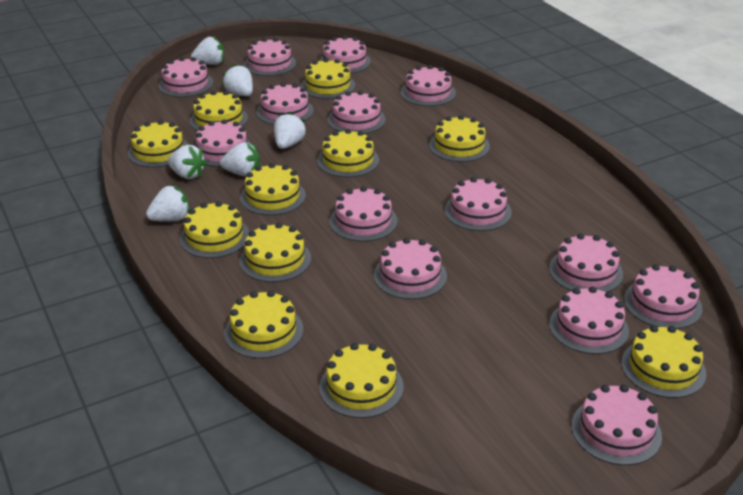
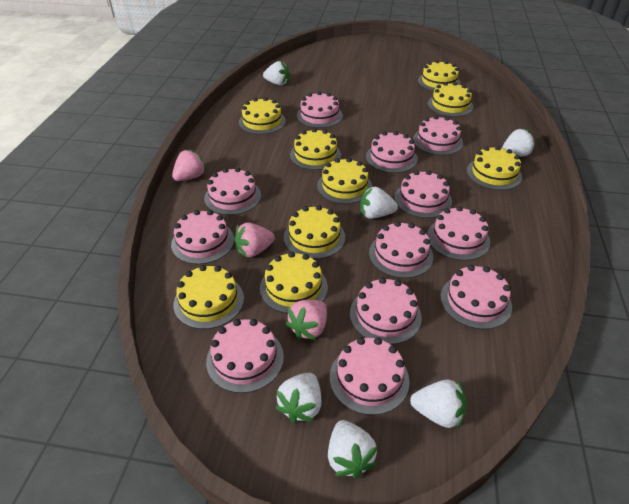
pink cake: [158,57,213,97] [194,119,253,167] [244,38,296,76] [257,82,314,125] [319,36,371,74] [328,91,386,134] [330,186,398,242] [374,238,447,299] [401,65,456,106] [445,177,512,231] [549,233,623,292] [549,286,629,354] [572,385,662,465] [624,264,703,329] = 14 -> [171,210,234,264] [204,168,261,215] [206,319,284,393] [297,92,343,128] [330,337,410,415] [350,278,422,345] [366,131,418,173] [369,221,433,278] [395,170,452,218] [413,115,463,155] [427,206,490,261] [441,265,512,330] = 12
pink strawberry: none = 0 -> [172,149,207,181] [234,222,275,258] [286,300,327,340] = 3
yellow cake: [128,120,189,167] [180,201,249,258] [190,91,248,131] [224,290,303,359] [239,223,311,282] [240,163,306,215] [301,58,355,99] [317,129,379,177] [319,343,404,418] [429,115,490,162] [622,325,706,398] = 11 -> [174,265,244,329] [239,97,286,134] [260,252,328,314] [284,205,345,259] [290,128,341,170] [317,158,372,204] [418,60,461,91] [428,82,473,117] [467,146,522,190] = 9

